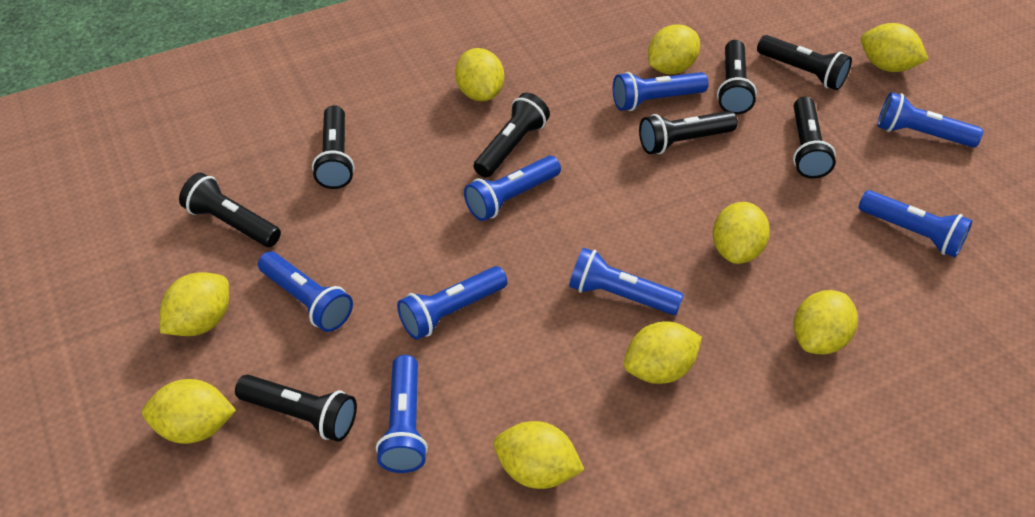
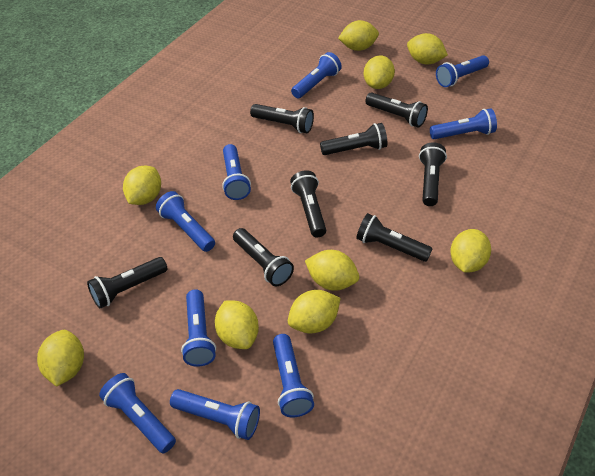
blue flashlight: [258,251,353,332] [376,355,428,473] [397,266,507,340] [464,156,561,221] [569,248,684,315] [613,72,708,111] [858,190,973,257] [878,92,983,147] = 8 -> [99,373,176,454] [156,191,215,252] [170,389,260,440] [181,289,216,367] [222,144,251,200] [273,334,314,417] [291,52,342,98] [430,108,497,139] [436,55,489,87] = 9

